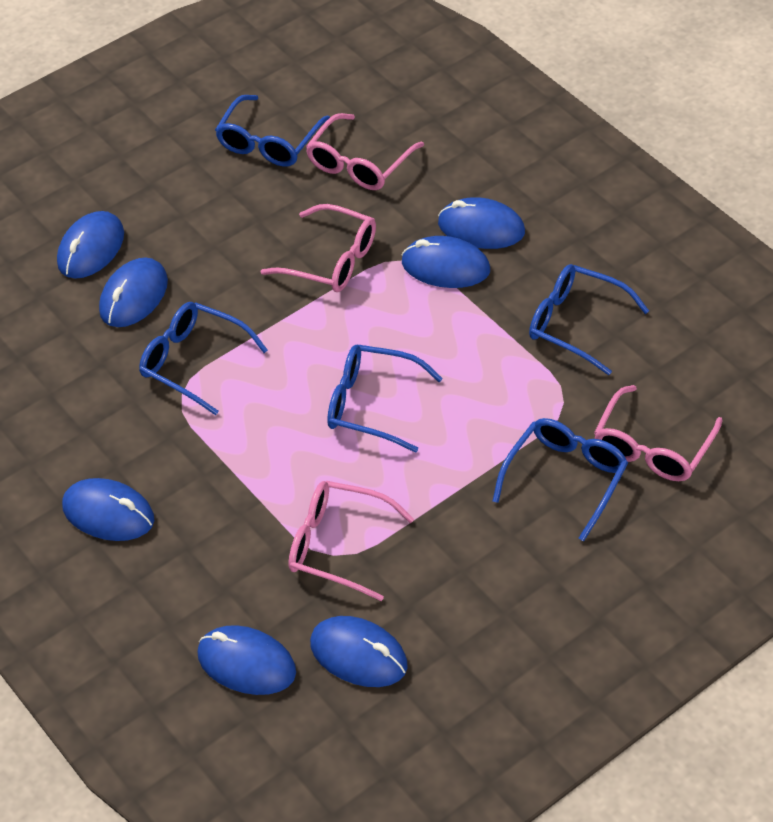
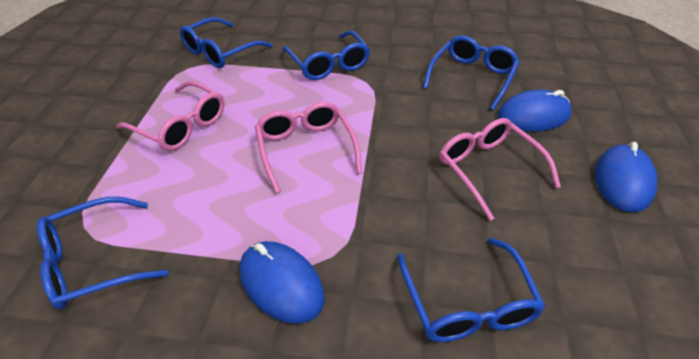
blue mouse: [57,211,124,279] [62,478,155,541] [99,257,168,327] [197,625,296,695] [310,616,408,687] [402,236,490,288] [438,197,525,249] = 7 -> [239,241,325,324] [497,90,572,132] [595,142,657,212] = 3
pink glasses: [260,204,376,292] [289,481,414,601] [306,113,424,190] [594,385,723,481] = 4 -> [117,81,225,151] [255,102,362,193] [439,118,561,221] = 3

